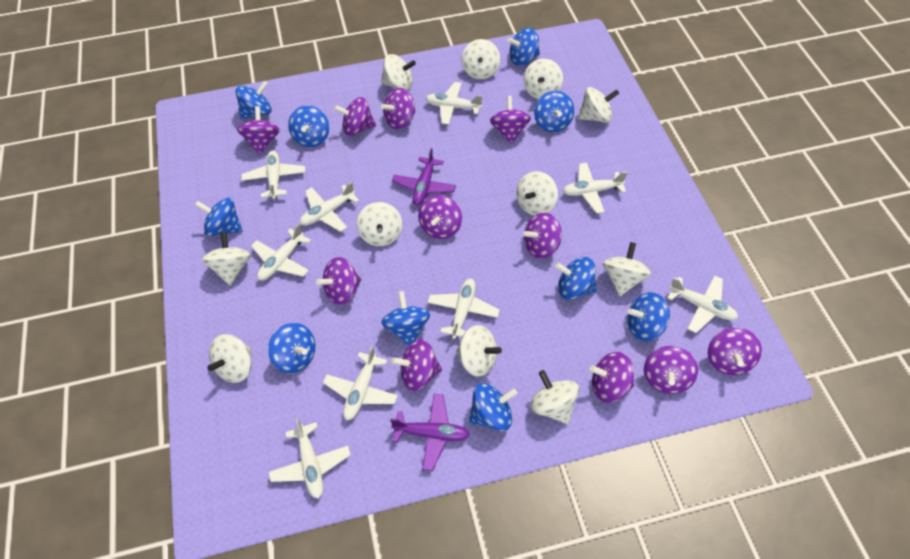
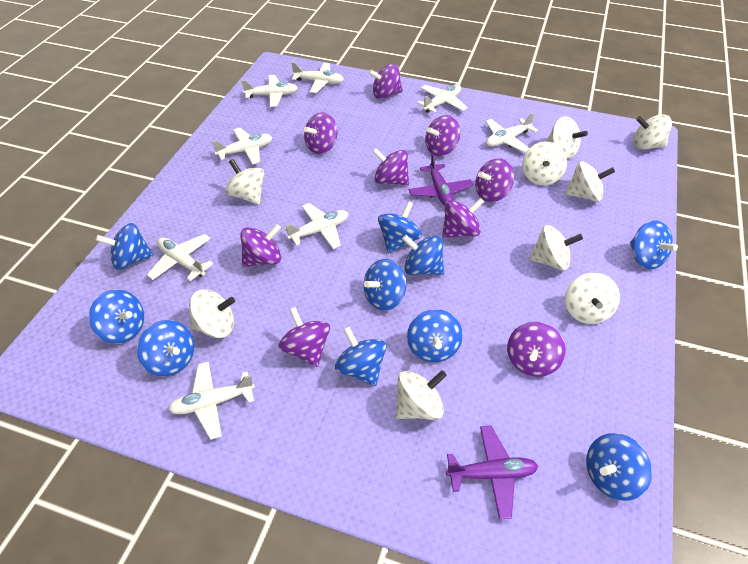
purple spinning top: [237,106,280,155] [316,257,361,305] [334,97,376,136] [381,88,415,129] [391,339,442,391] [418,195,462,239] [490,96,531,144] [524,213,562,259] [589,352,634,403] [644,346,698,394] [707,328,762,375] = 11 -> [240,224,281,267] [278,307,330,367] [304,112,338,154] [369,64,403,99] [372,148,409,185] [425,115,460,156] [442,198,484,238] [475,158,514,202] [507,322,566,377] = 9
white plane: [242,151,306,199] [251,224,311,281] [269,418,351,499] [300,182,359,232] [323,346,398,421] [425,82,483,125] [428,279,500,339] [563,163,627,214] [668,275,738,333] = 9 -> [147,234,213,281] [168,362,255,440] [212,128,272,165] [241,75,298,107] [284,203,348,249] [291,62,344,93] [417,84,467,113] [486,113,538,153] = 8
white spinning top: [202,232,251,285] [207,334,252,383] [357,202,402,246] [381,54,416,91] [456,325,502,377] [461,39,500,79] [516,171,558,216] [524,59,563,99] [530,370,579,424] [578,87,619,123] [603,242,651,296] = 11 -> [189,289,235,338] [225,159,264,205] [396,370,447,420] [522,142,567,186] [529,225,583,270] [546,116,588,158] [565,162,615,202] [565,273,620,324] [633,114,672,150] = 9

